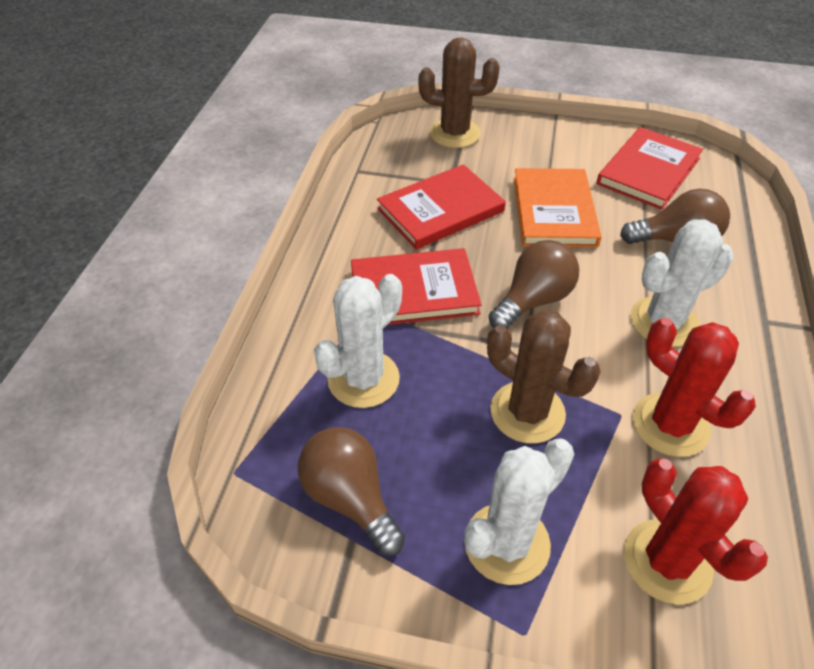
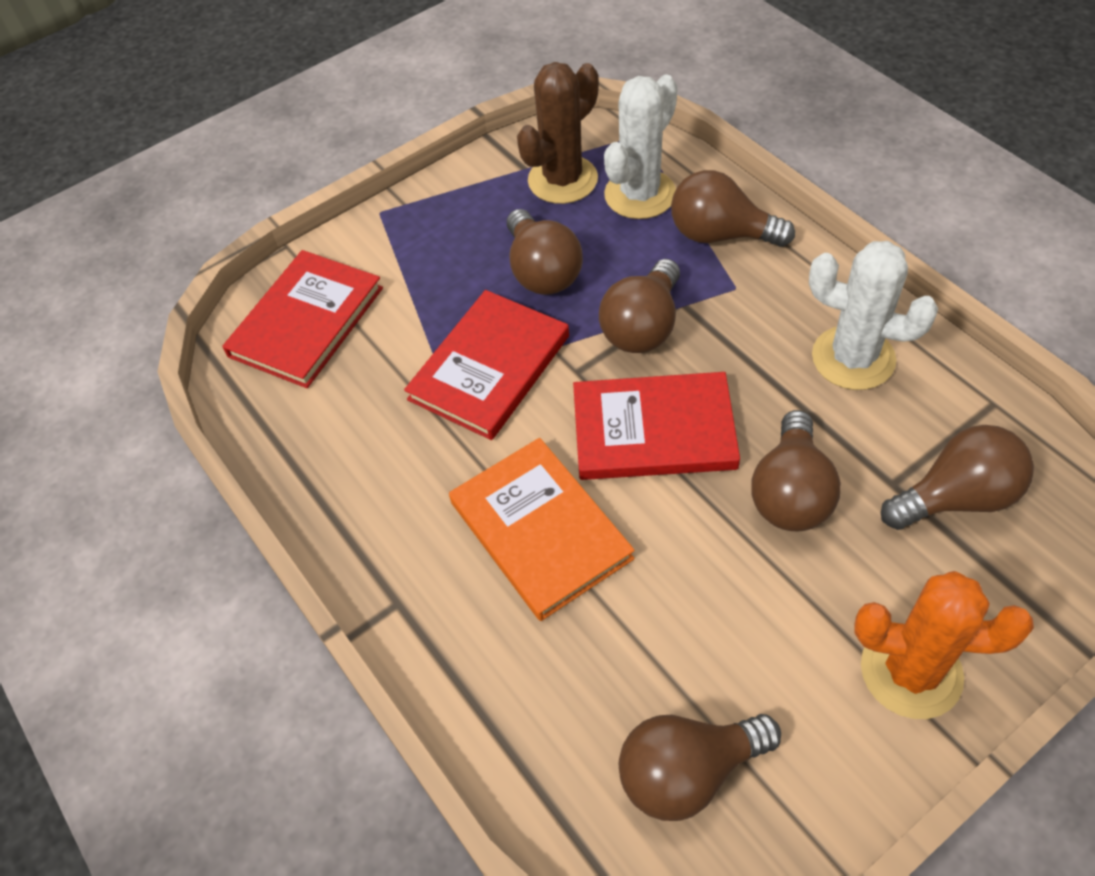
brown cactus: [418,37,500,148] [487,310,600,443] = 2 -> [517,62,599,204] = 1
brown light bulb: [298,427,405,556] [489,240,579,329] [620,189,730,244] = 3 -> [507,209,583,295] [599,259,680,353] [619,714,781,821] [671,170,795,247] [751,410,841,531] [881,425,1034,530] = 6
orange cactus: none = 0 -> [855,571,1034,719] = 1
red cactus: [624,459,768,604] [633,318,756,457] = 2 -> none = 0
white cactus: [314,274,402,408] [464,439,574,585] [630,219,734,347] = 3 -> [604,75,678,219] [809,241,938,390] = 2

